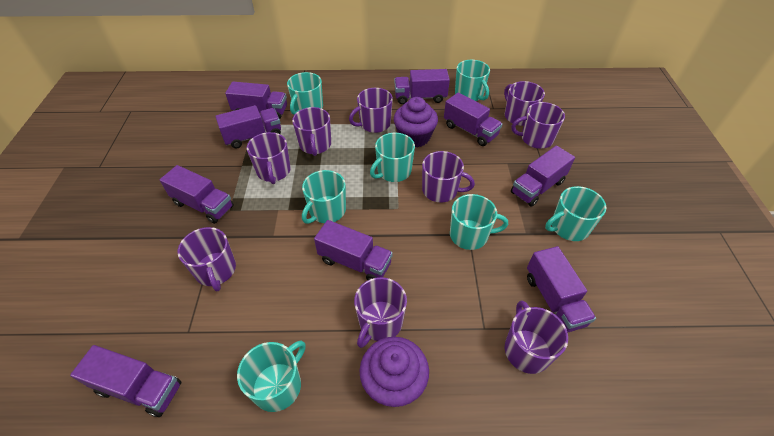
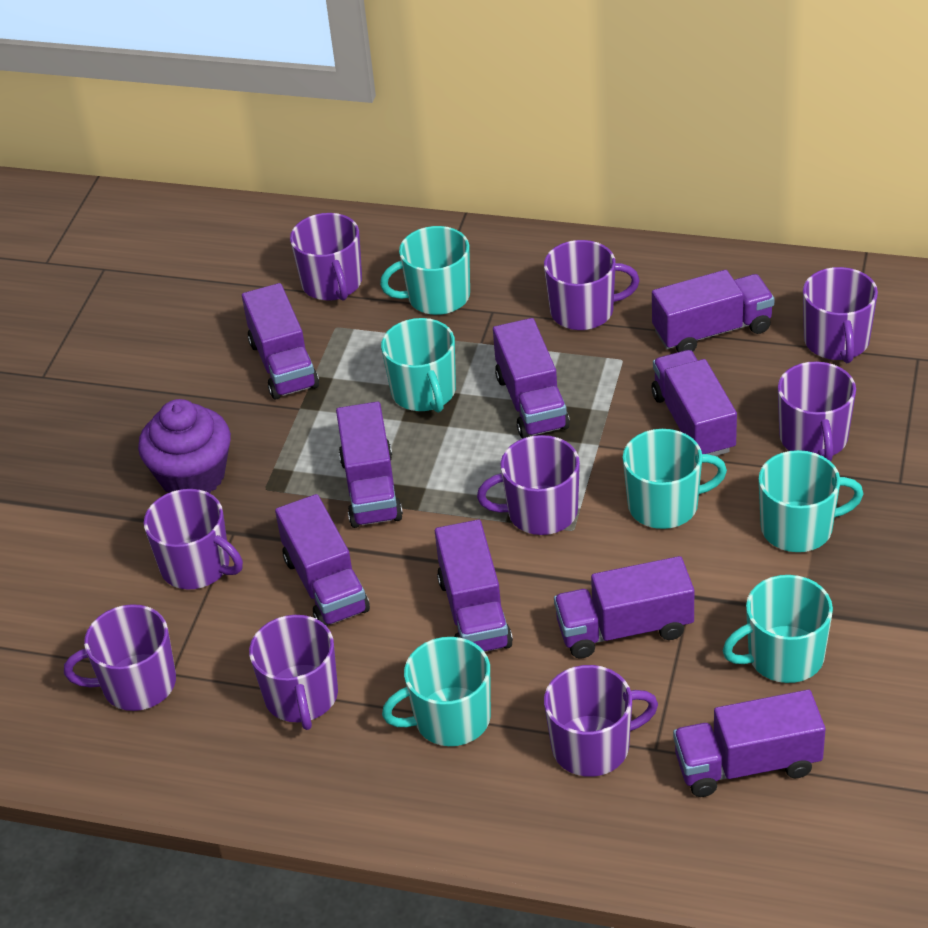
purple cupcake: [360,337,429,407] [394,97,438,148] = 2 -> [138,399,231,493] = 1
turquoise mug: [237,341,306,412] [287,72,323,115] [302,170,346,224] [370,133,415,182] [450,194,508,250] [455,60,490,101] [545,186,606,241] = 7 -> [380,226,470,315] [381,318,456,413] [382,637,491,746] [623,429,727,529] [723,575,833,683] [758,450,863,552] = 6

